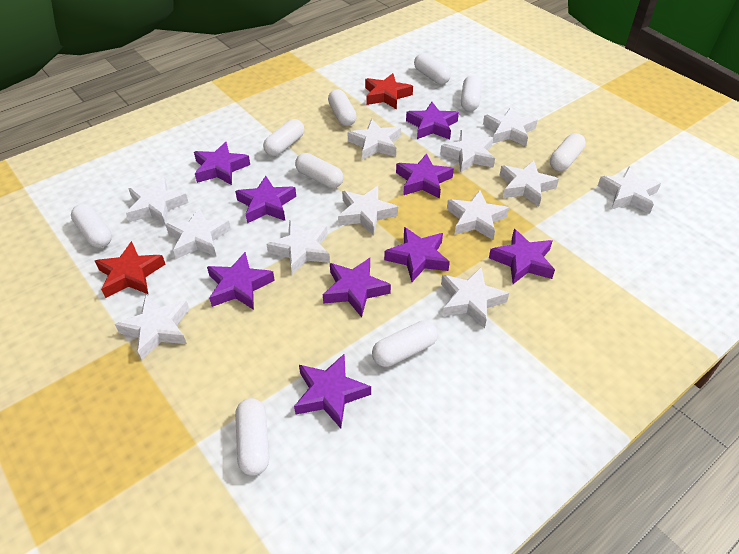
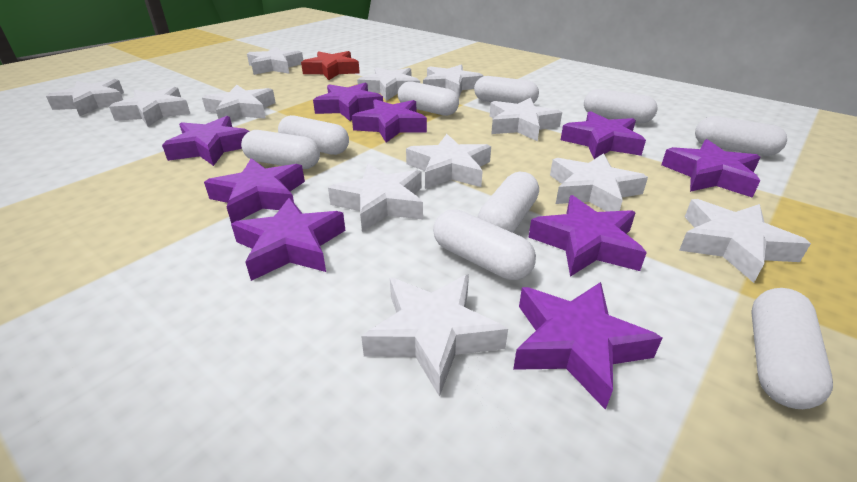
red star: [95,241,166,298] [365,73,413,109] = 2 -> [301,51,360,80] = 1

